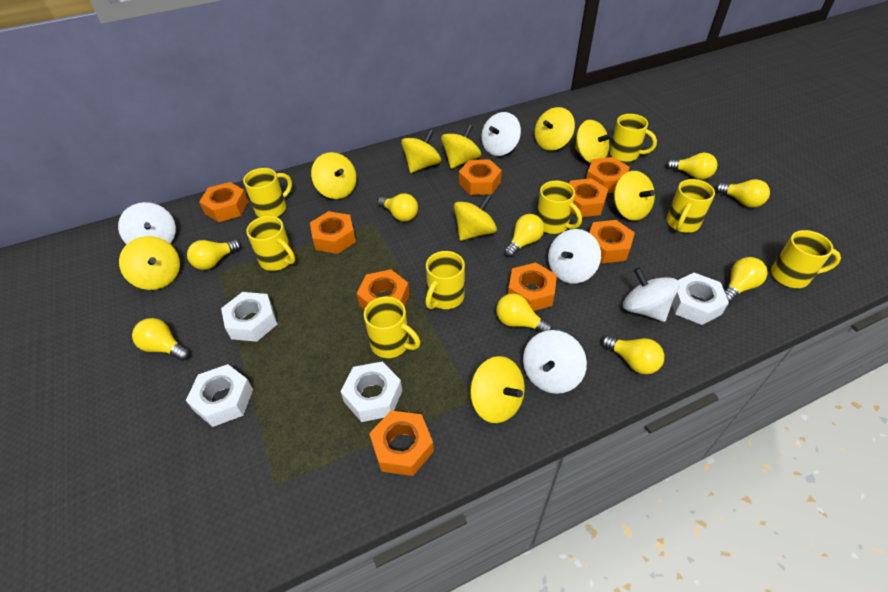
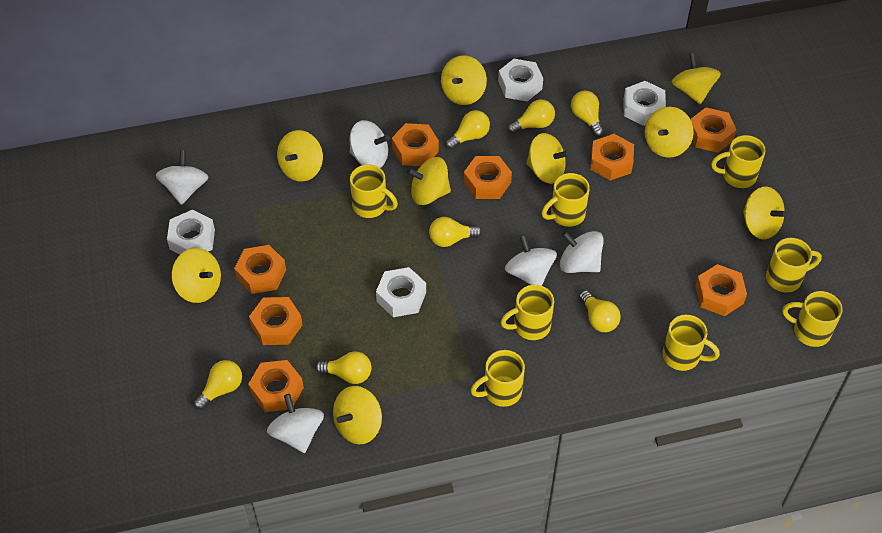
orange nut: [199,182,249,222] [310,211,356,254] [357,269,410,310] [369,411,434,476] [459,159,502,195] [508,262,557,311] [569,178,608,217] [586,157,630,193] [589,220,635,263] = 9 -> [234,245,286,294] [248,360,304,412] [249,297,302,345] [392,123,439,166] [464,156,512,199] [590,134,634,181] [690,107,736,153] [695,264,747,316] = 8
yellow light bulb: [132,318,190,361] [187,240,241,270] [378,193,418,222] [496,293,553,332] [504,214,544,257] [602,335,664,374] [666,153,718,179] [716,179,770,208] [725,257,768,303] = 9 -> [193,360,242,410] [315,351,371,384] [429,217,482,247] [445,110,490,150] [507,99,555,134] [571,91,604,137] [579,290,620,332] = 7

